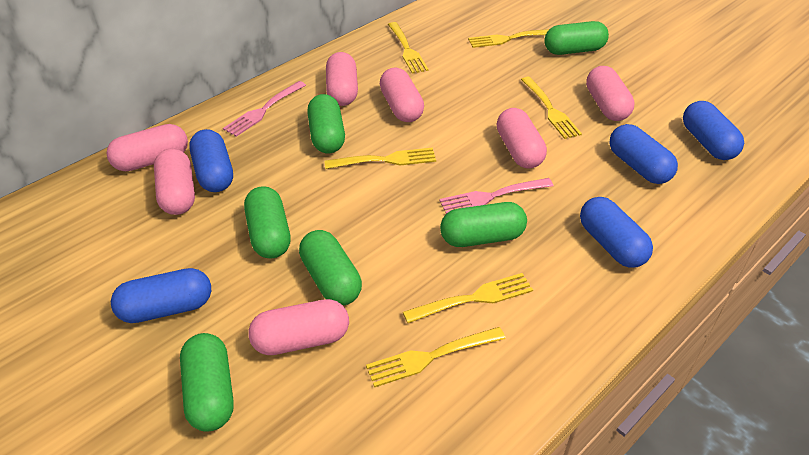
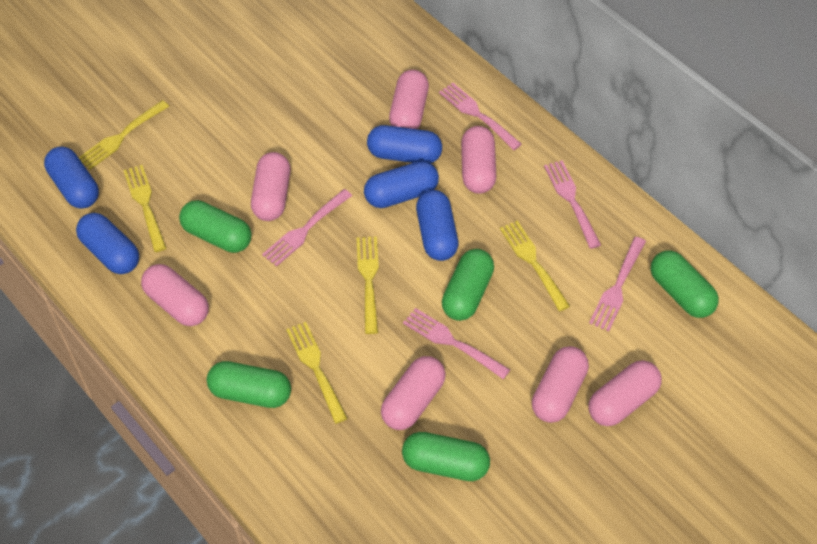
green capsule: [180,333,234,432] [244,186,290,258] [299,230,362,305] [307,94,345,153] [440,202,527,247] [544,21,609,55] = 6 -> [179,200,252,253] [207,361,291,408] [402,432,490,481] [442,249,494,321] [651,250,719,318] = 5
pink fork: [223,81,306,137] [439,178,553,214] = 2 -> [262,189,352,267] [403,308,510,379] [439,83,522,150] [544,160,601,249] [589,237,646,331] = 5
yellow fork: [324,148,436,169] [366,327,506,387] [388,22,429,74] [403,273,533,323] [468,29,549,48] [521,77,582,139] = 6 -> [78,100,169,170] [123,165,166,252] [286,322,348,424] [357,236,379,334] [500,220,570,311] = 5

